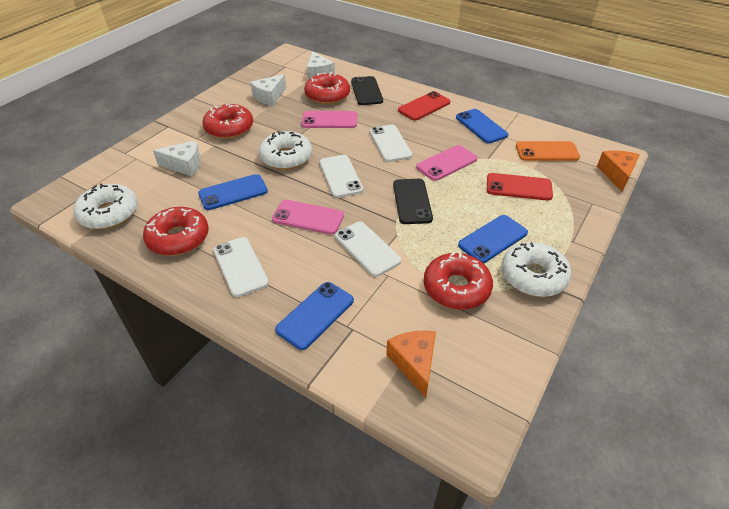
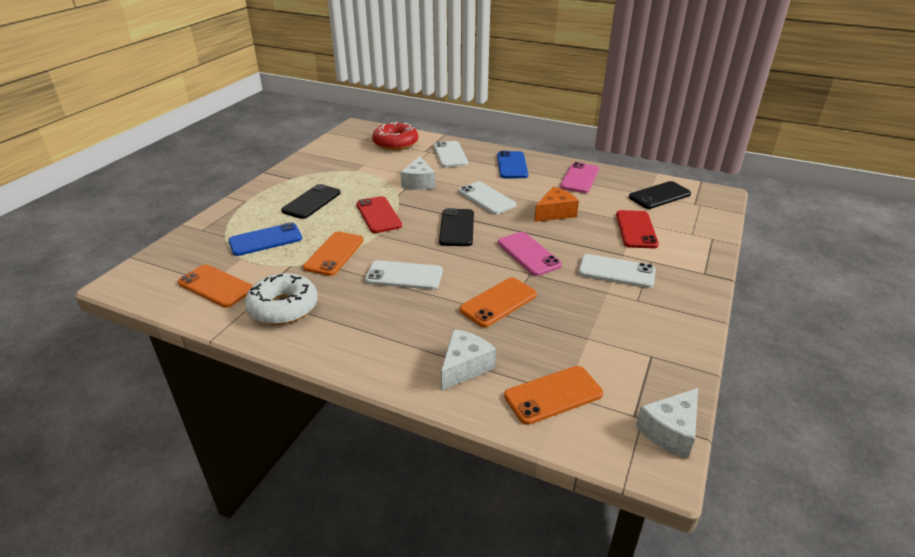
black phone: [351,76,383,105] [393,179,433,224] = 2 -> [281,184,340,219] [439,208,474,246] [629,181,691,209] = 3
blue phone: [198,174,268,210] [275,282,354,350] [456,109,508,143] [458,215,528,263] = 4 -> [228,222,302,256] [497,151,528,178] = 2
orange cheese: [386,331,436,398] [597,150,640,192] = 2 -> [534,186,579,222] = 1
orange phone: [516,141,580,161] = 1 -> [178,264,253,308] [303,232,364,276] [460,277,537,327] [504,366,603,425] = 4
pink phone: [272,200,344,235] [302,111,357,128] [416,145,478,181] = 3 -> [498,232,562,276] [560,162,599,193] = 2
red donut: [143,207,209,256] [202,104,253,139] [304,72,350,104] [424,252,493,310] = 4 -> [372,122,418,151] = 1
white donut: [73,183,138,229] [259,131,312,170] [501,242,571,297] = 3 -> [245,273,318,325] = 1

